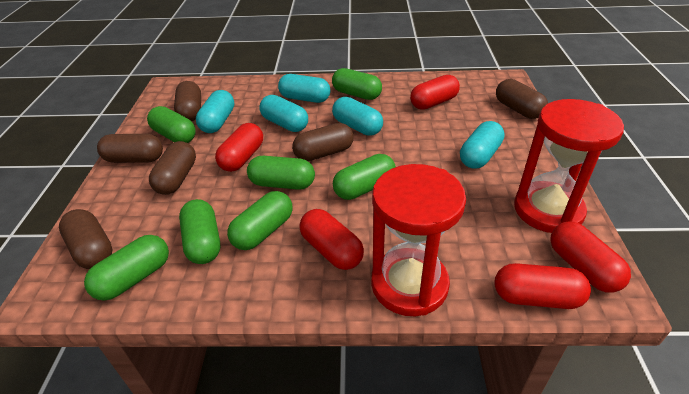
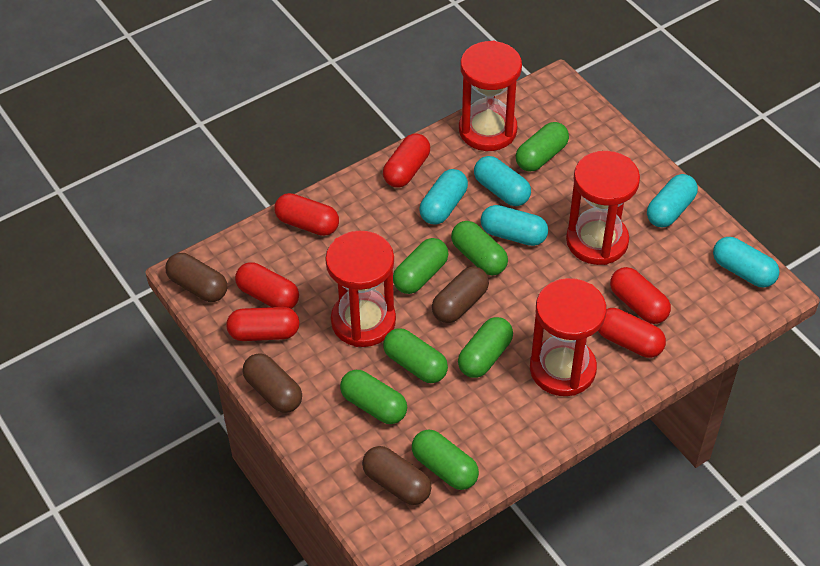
brown capsule: [59,209,113,269] [97,134,163,163] [149,141,196,195] [174,81,201,121] [292,123,354,161] [496,79,548,119] = 6 -> [165,253,227,302] [243,353,302,413] [362,446,431,505] [432,266,489,323] = 4
red capsule: [215,123,263,172] [299,209,364,270] [410,75,460,110] [495,263,591,309] [550,221,631,293] = 5 -> [226,307,299,341] [235,262,299,309] [274,193,339,236] [383,134,430,188] [598,308,666,358] [610,267,671,324] = 6
red hourglass: [371,164,466,316] [514,99,624,233] = 2 -> [325,231,396,347] [459,41,522,151] [530,278,606,396] [566,151,640,265] = 4

